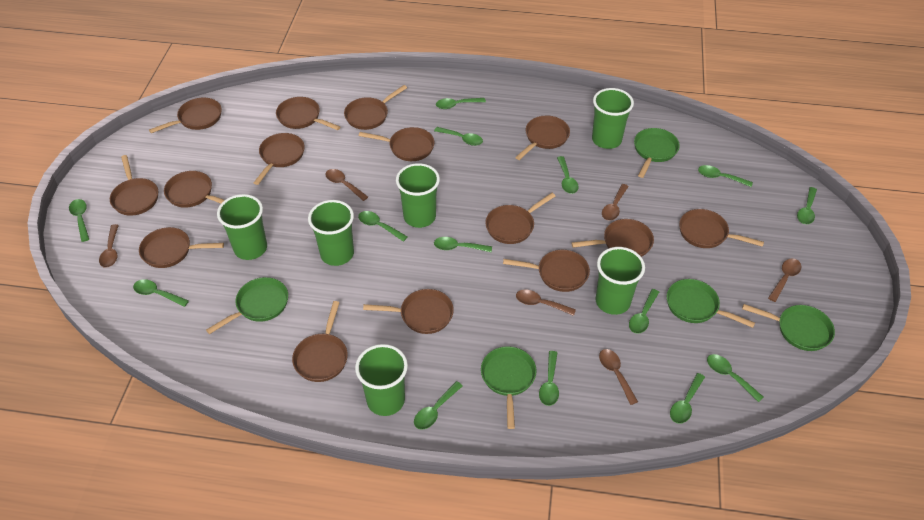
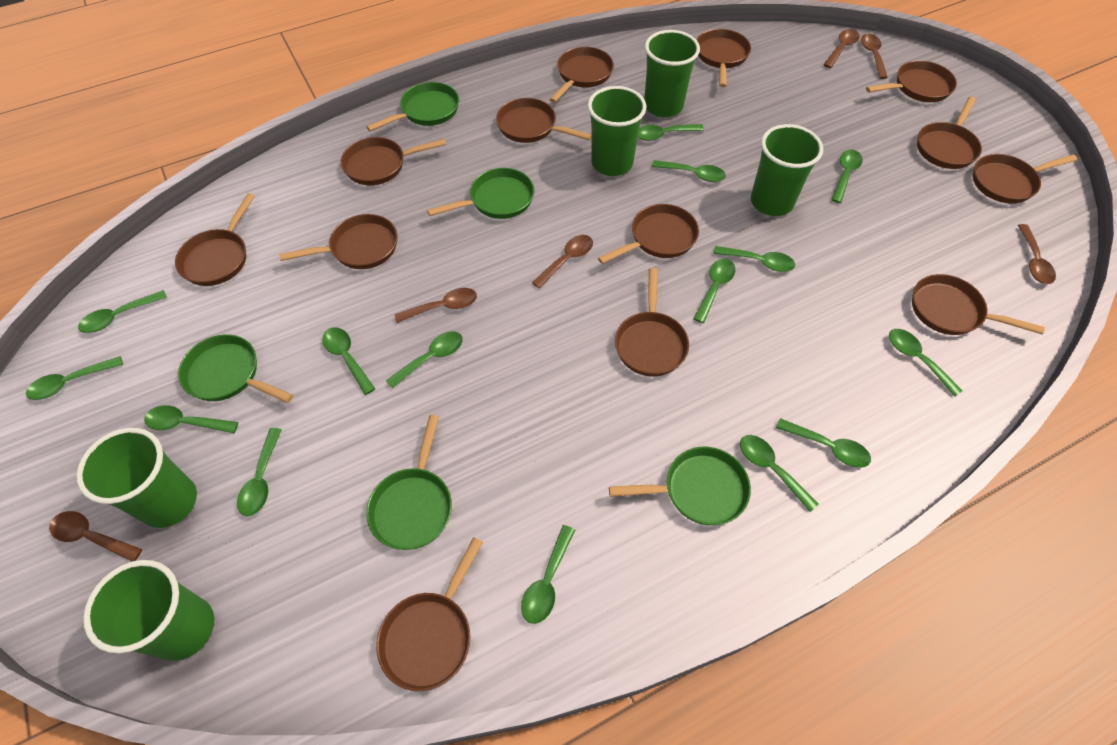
brown pan: [110,155,158,216] [139,227,224,268] [149,97,222,133] [164,171,225,208] [254,133,305,185] [276,97,340,130] [292,301,348,382] [344,85,407,130] [359,127,434,161] [363,289,454,334] [485,193,555,244] [503,250,590,292] [515,116,570,160] [571,219,654,257] [679,209,764,248] = 15 -> [175,193,255,286] [279,214,398,269] [341,137,446,185] [376,537,483,691] [496,98,592,143] [549,47,614,103] [598,204,699,264] [615,268,689,376] [697,29,751,87] [866,60,957,102] [912,274,1045,335] [917,97,982,169] [973,154,1077,204] = 13
green cup: [217,194,267,260] [308,200,354,266] [355,344,408,416] [396,163,440,228] [592,88,634,149] [595,247,645,315] = 6 -> [76,428,197,528] [83,560,214,661] [588,86,646,176] [644,30,700,117] [751,124,823,216] = 5
green spoon: [69,199,89,242] [133,279,189,307] [358,211,408,242] [414,381,463,429] [434,127,483,146] [434,237,492,252] [436,98,486,109] [539,351,559,406] [557,156,578,194] [629,289,659,334] [670,373,705,424] [698,165,753,187] [707,354,763,402] [797,187,817,224] = 14 -> [26,356,123,400] [78,290,167,333] [144,405,238,433] [237,428,282,516] [322,327,375,395] [386,331,463,388] [521,525,575,624] [638,124,704,141] [652,160,726,182] [694,258,735,323] [713,246,795,272] [740,435,819,512] [776,418,871,468] [831,150,863,203] [889,329,963,396] = 15

